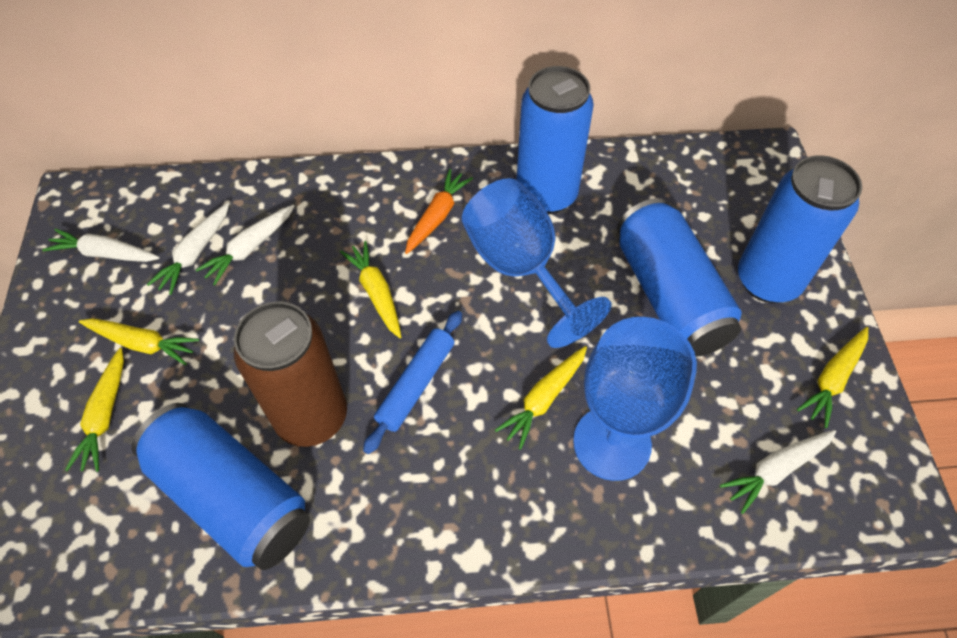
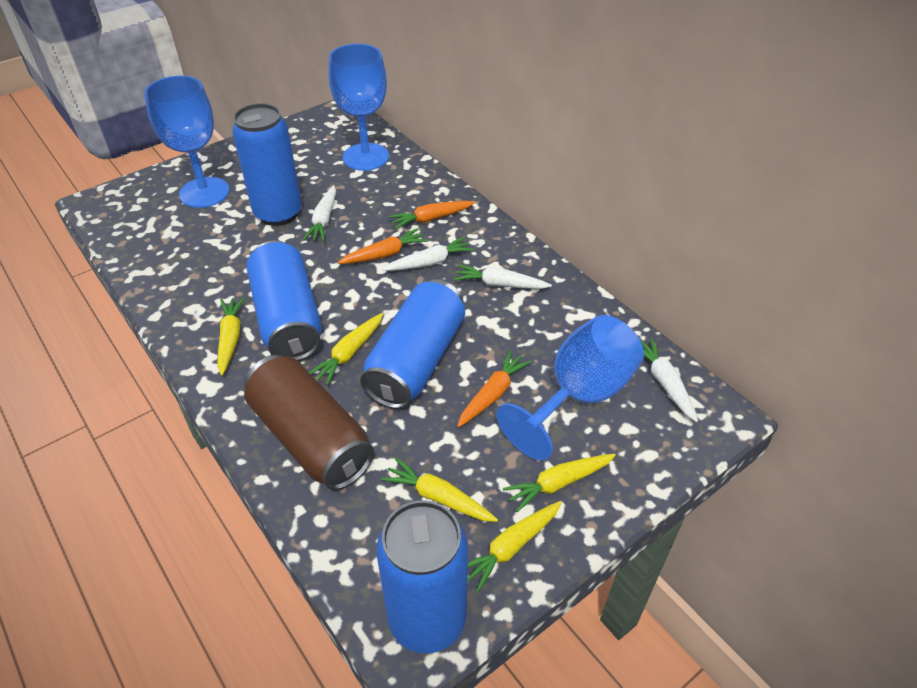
blue goblet: [462,178,611,348] [573,317,697,481] = 2 -> [144,76,230,208] [329,44,389,171] [497,315,644,460] = 3
blue rolling pin: [363,311,462,454] = 1 -> none = 0
orange carrot: [405,169,473,254] = 1 -> [337,228,428,264] [388,201,475,229] [457,350,532,427] = 3

